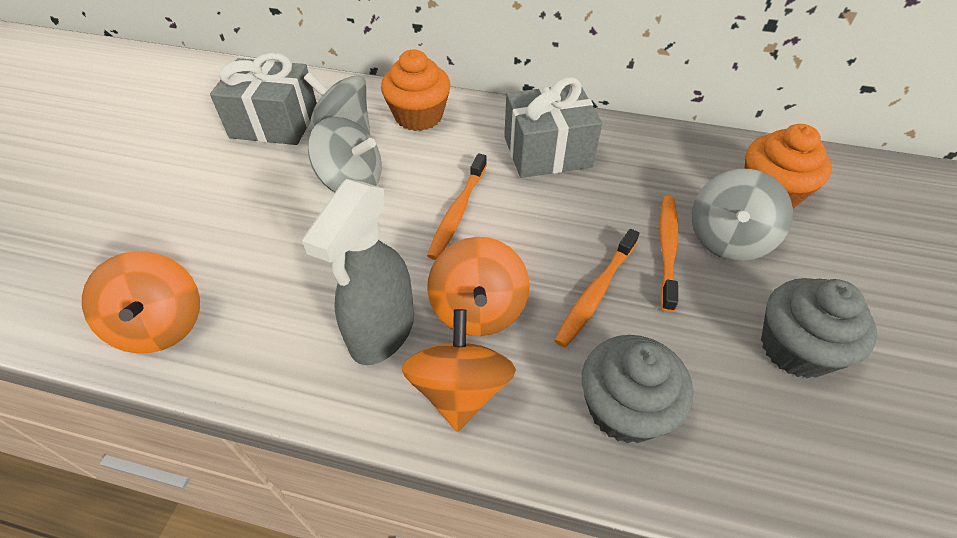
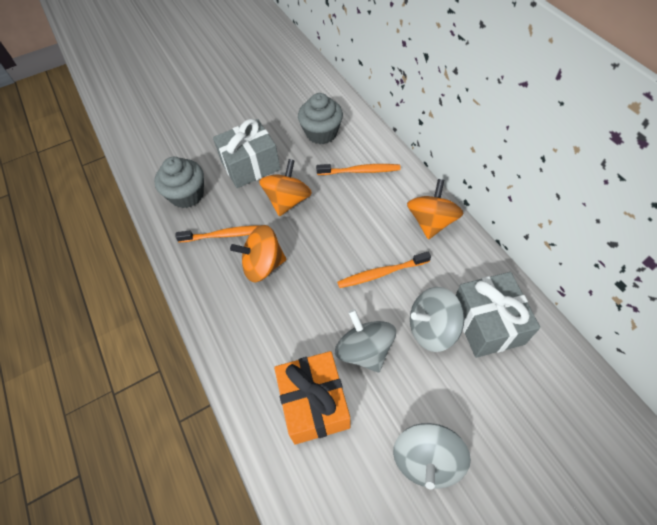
grey spray bottle: [302,179,414,365] = 1 -> none = 0
orange cupcake: [381,50,451,131] [744,124,832,209] = 2 -> none = 0
orange gift: none = 0 -> [274,351,350,445] = 1

